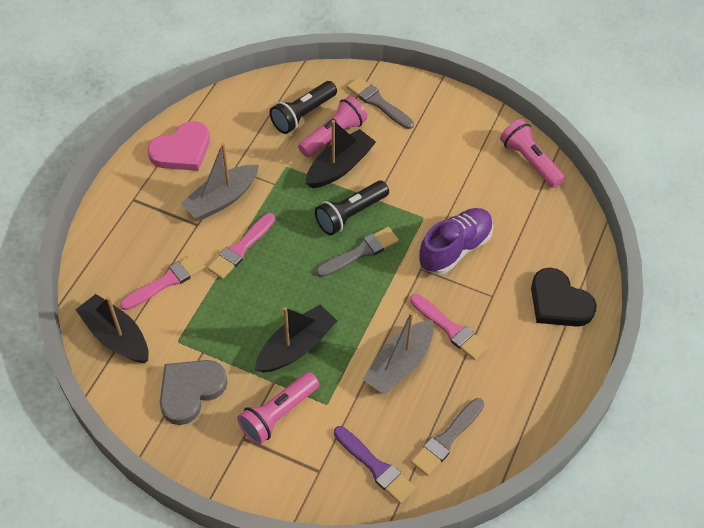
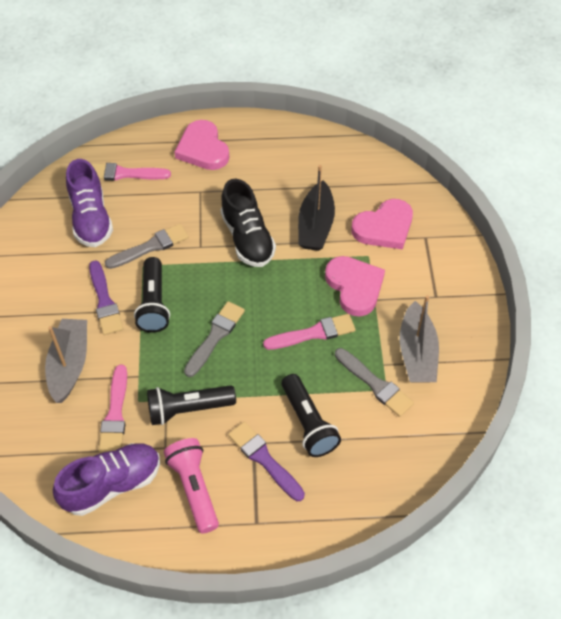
black boat: [76,294,148,363] [255,304,337,373] [306,120,376,188] = 3 -> [298,165,335,251] = 1
black flashlight: [270,81,337,134] [315,180,389,235] = 2 -> [134,257,170,333] [147,385,236,425] [281,374,341,457] = 3
black heart: [531,268,597,327] = 1 -> none = 0
black shoe: none = 0 -> [221,179,276,267] = 1
grey heart: [160,360,227,425] = 1 -> none = 0
pink flashlight: [237,372,319,445] [298,96,367,157] [500,119,565,188] = 3 -> [164,438,219,534] = 1
pink heart: [148,121,210,171] = 1 -> [175,120,230,170] [325,256,385,317] [352,199,413,249] = 3
purple brush: [334,426,416,504] = 1 -> [89,260,123,335] [228,421,305,501] = 2
purple shoe: [419,208,493,275] = 1 -> [53,443,160,516] [66,159,113,247] = 2

